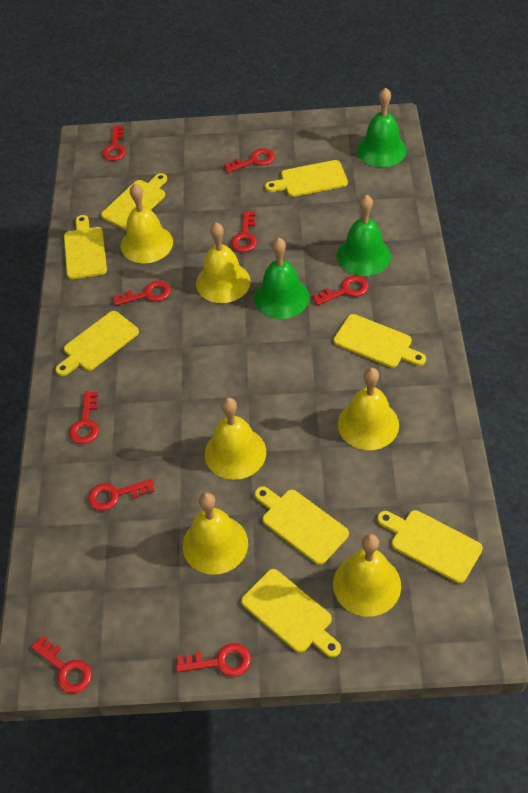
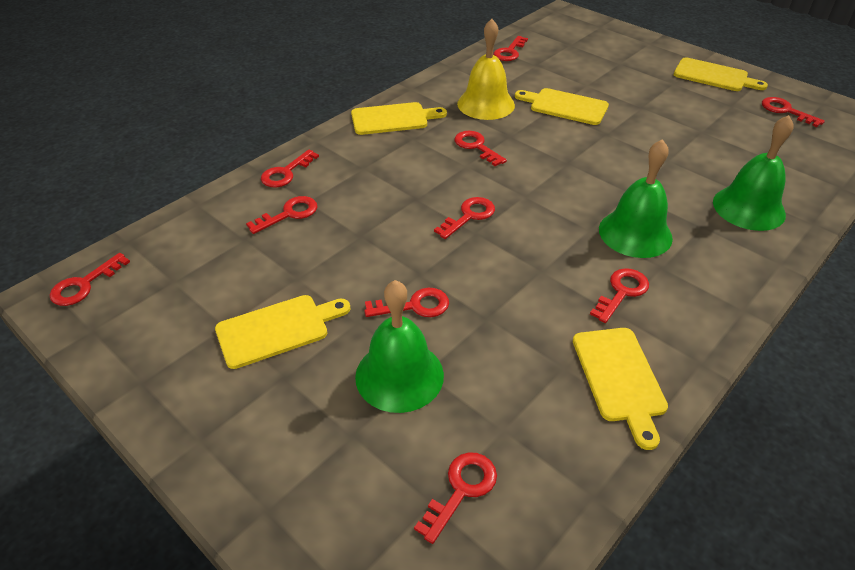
red key: [31,636,92,694] [69,391,99,444] [88,479,154,511] [102,126,126,161] [113,281,171,306] [176,643,251,677] [224,148,275,173] [231,211,257,252] [312,276,368,306] = 9 -> [50,253,130,306] [246,196,317,234] [261,150,319,187] [364,288,449,317] [414,452,497,544] [434,197,495,239] [454,131,507,166] [493,36,528,61] [590,268,649,323] [762,97,825,127] = 10
yellow bell: [121,183,173,263] [183,492,248,575] [196,222,251,303] [205,397,266,480] [333,534,401,617] [338,368,399,450] = 6 -> [457,19,515,120] = 1
yellow cutting board: [55,311,139,376] [64,215,107,279] [101,173,167,230] [241,569,341,658] [255,486,349,565] [265,160,348,197] [333,314,426,368] [377,510,483,583] = 8 -> [215,295,350,369] [351,102,447,135] [515,88,609,125] [573,328,668,450] [674,57,768,91] = 5

